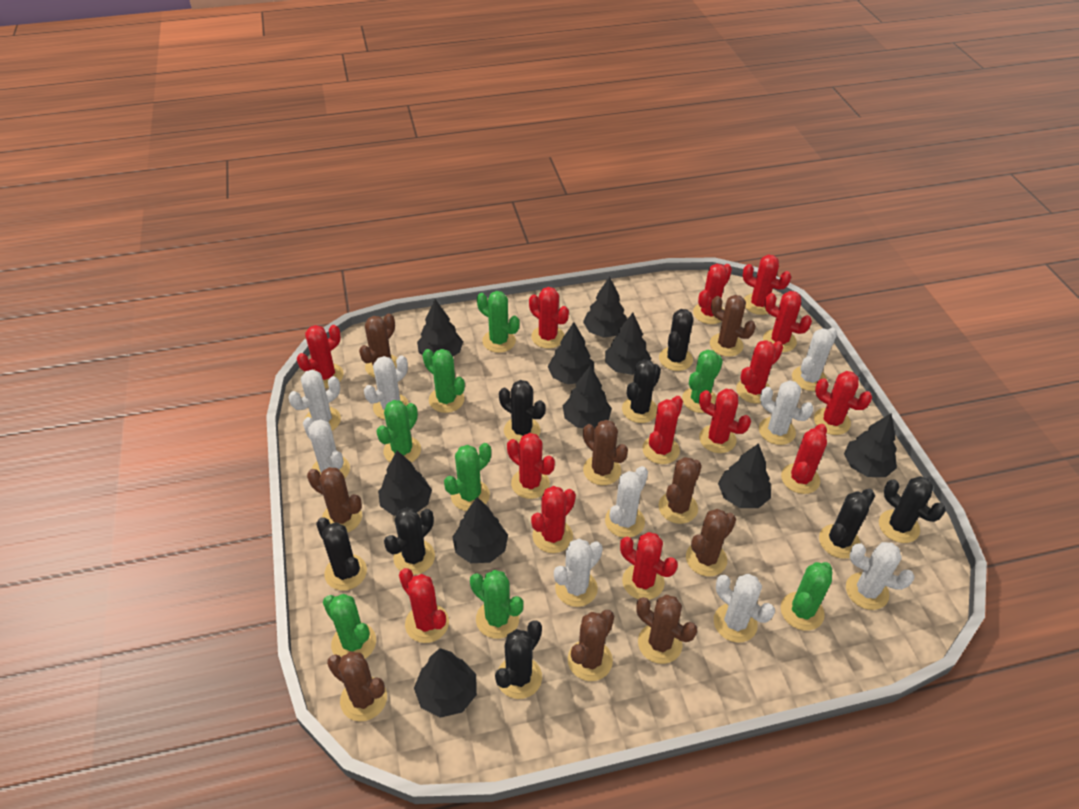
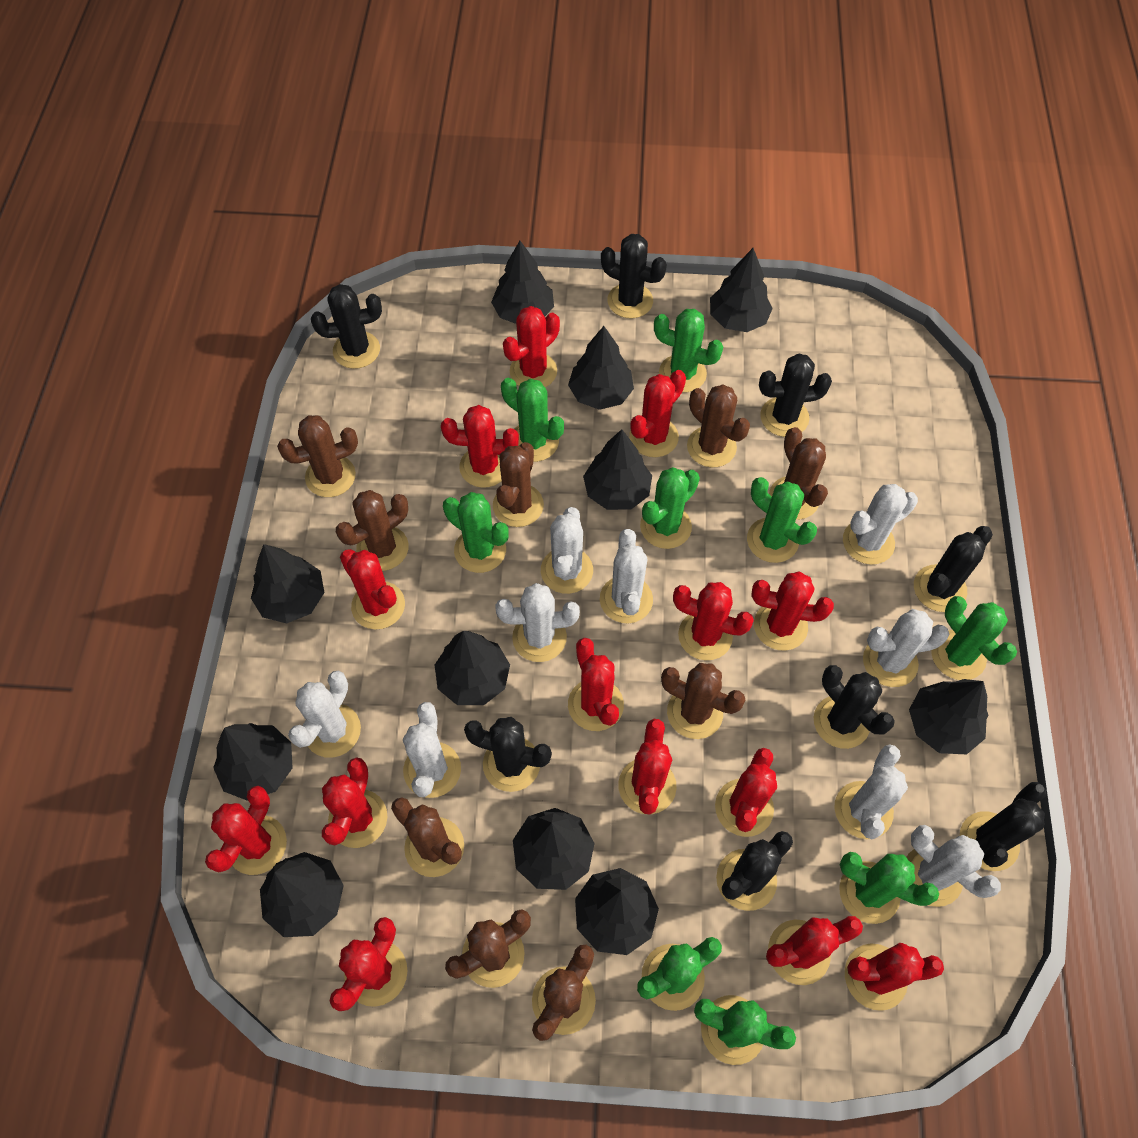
black tree: [378,451,432,516] [414,648,477,718] [417,299,463,356] [452,497,508,563] [548,322,594,384] [563,365,612,428] [583,277,627,338] [605,313,651,375] [718,443,771,508] [844,413,897,477] = 10 -> [213,723,293,801] [251,544,324,624] [260,852,344,937] [435,631,510,705] [491,241,554,324] [513,808,595,890] [568,326,634,410] [575,868,659,955] [583,429,652,510] [710,248,773,332] [909,679,988,754] = 11
green cactus: [323,594,376,659] [376,400,421,463] [423,349,465,413] [444,443,491,511] [470,570,523,639] [477,291,519,353] [682,350,723,413] [781,562,832,631] = 8 -> [443,492,509,573] [501,378,564,462] [637,937,722,1011] [640,467,700,549] [654,309,723,392] [694,995,796,1065] [747,477,817,563] [839,852,939,924] [931,596,1017,680] = 9

